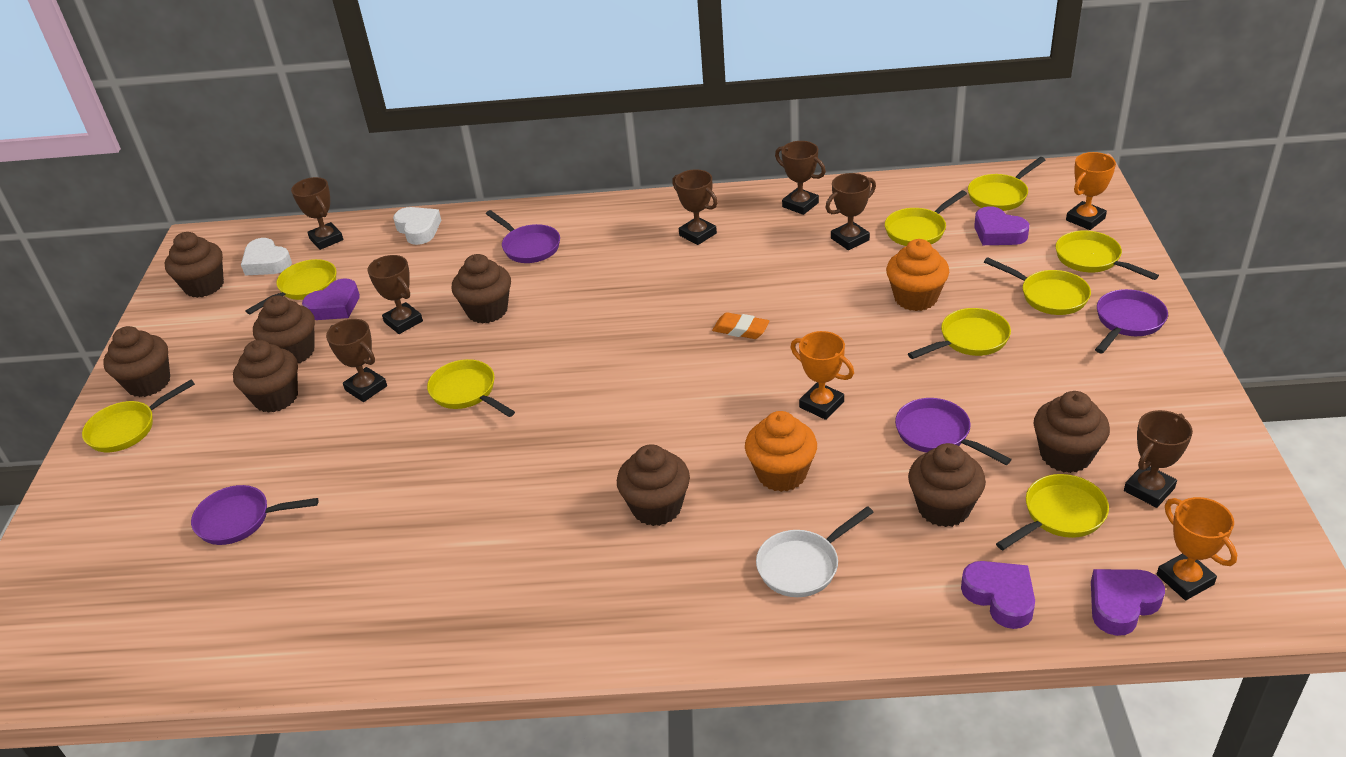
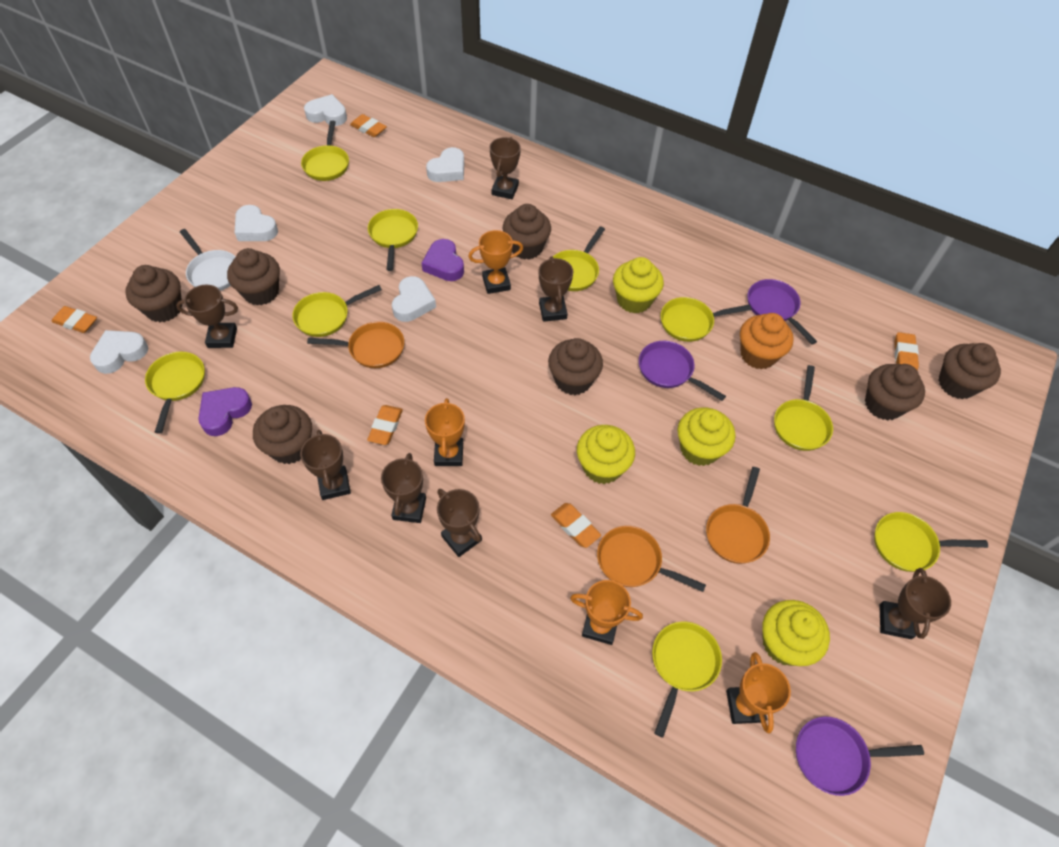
brown cupcake: [103,326,170,397] [165,232,224,298] [233,340,298,413] [253,295,315,363] [452,254,511,323] [617,444,690,526] [908,443,986,527] [1033,391,1110,473] = 8 -> [125,265,182,322] [227,248,280,305] [253,405,312,464] [503,204,551,260] [548,338,603,395] [865,364,925,420] [938,343,1001,399] = 7
orange cupcake: [745,411,817,492] [886,239,949,311] = 2 -> [740,313,794,370] = 1
orange eraser: [712,312,770,339] = 1 -> [52,306,97,333] [350,114,387,137] [367,405,403,445] [551,503,601,548] [894,332,919,371] = 5
orange pan: none = 0 -> [307,322,404,368] [597,526,706,592] [706,467,770,564] = 3
orange trophy: [791,331,854,420] [1066,152,1116,230] [1157,497,1237,600] = 3 -> [425,398,465,466] [468,230,523,294] [570,580,643,645] [726,652,791,734] = 4
purple heart: [302,278,360,320] [961,561,1035,629] [974,206,1029,245] [1091,569,1165,636] = 4 -> [198,387,252,436] [422,239,464,281] = 2
purple pan: [191,485,318,545] [486,210,560,263] [895,398,1012,465] [1095,289,1168,354] = 4 -> [639,341,726,401] [748,279,817,345] [796,717,924,796] = 3
white heart: [241,238,292,276] [393,207,441,245] = 2 -> [90,330,148,374] [234,205,278,241] [304,94,347,126] [392,276,436,322] [426,147,464,182] = 5
yellow cupcake: none = 0 -> [577,425,635,484] [613,257,664,313] [678,407,735,466] [762,600,830,666] = 4

